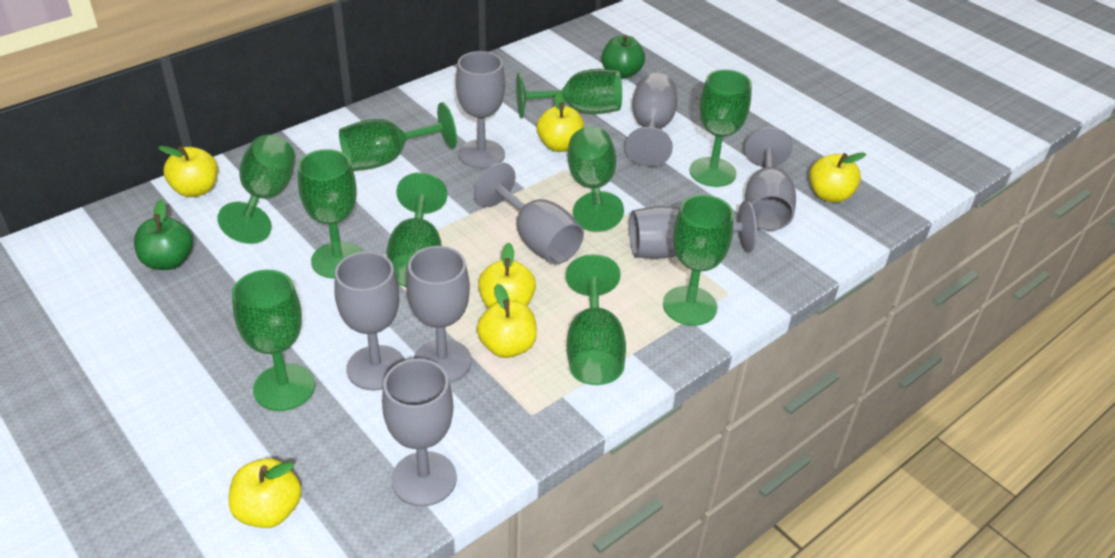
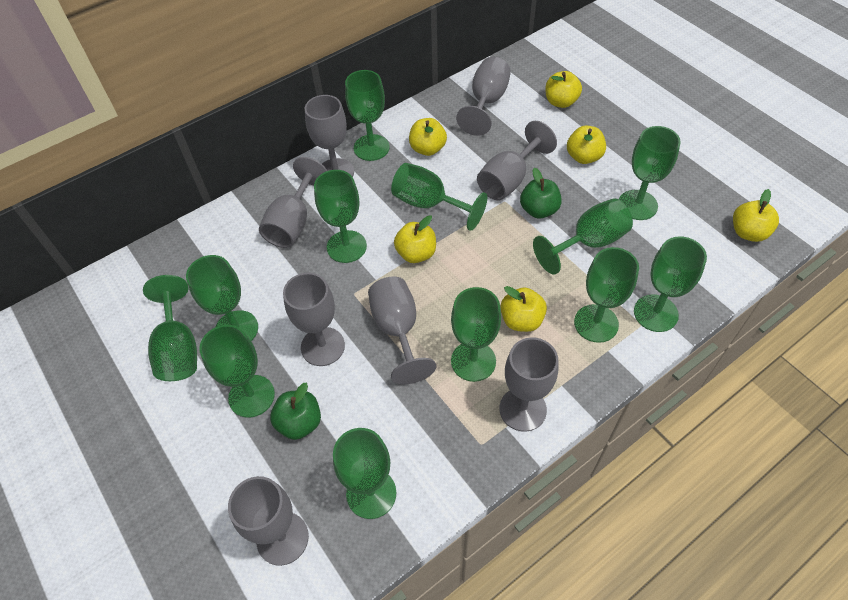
green goblet: [217,135,295,244] [232,270,315,411] [298,149,363,278] [339,102,457,171] [386,172,447,287] [516,69,622,118] [566,254,626,385] [568,127,624,232] [663,195,734,326] [689,69,752,187] = 10 -> [143,275,197,381] [186,255,258,341] [199,325,275,418] [314,170,367,263] [333,428,396,519] [345,70,390,161] [391,163,487,231] [451,287,501,382] [533,198,633,275] [574,247,639,343] [619,126,681,220] [634,236,707,332] = 12

